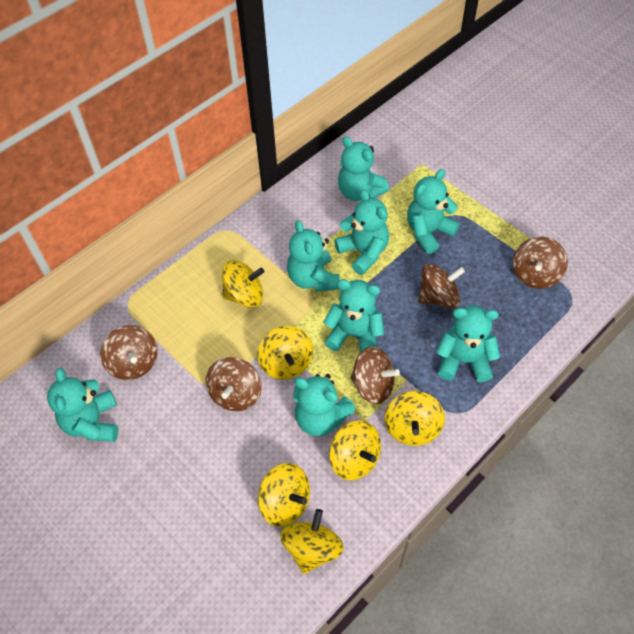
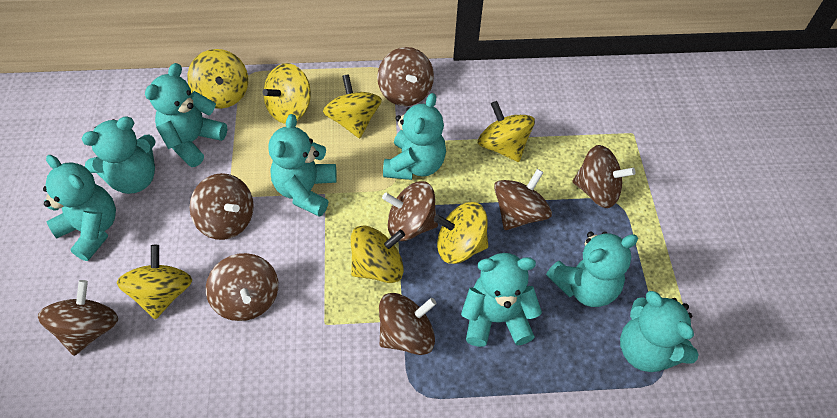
brown spinning top: [100,325,158,380] [206,357,261,411] [351,346,400,404] [418,263,465,309] [513,237,568,289] = 5 -> [38,280,118,356] [190,173,254,240] [206,253,278,321] [377,47,434,106] [379,293,437,355] [382,181,438,241] [494,169,552,230] [572,145,636,208] = 8
yellow spinning top: [222,260,264,308] [257,326,313,380] [258,463,310,527] [280,509,344,574] [329,420,381,480] [385,391,445,446] = 6 -> [117,245,192,319] [187,49,248,109] [263,63,311,123] [323,74,382,138] [351,225,405,283] [434,202,488,264] [478,101,535,162] = 7

